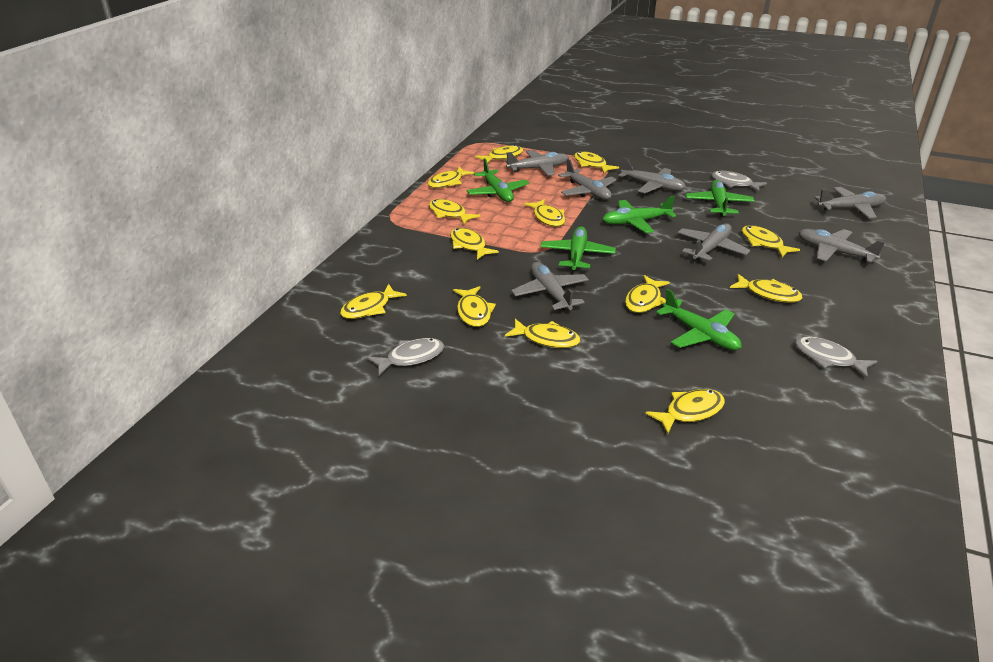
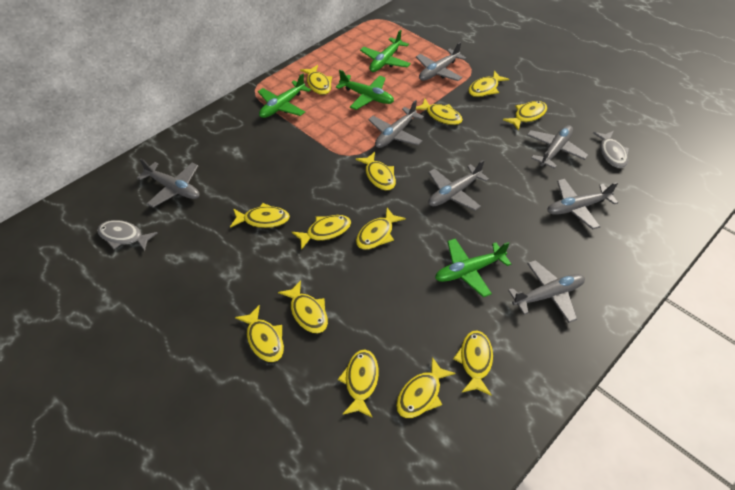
green plane: [466,158,529,202] [540,226,616,271] [603,196,676,233] [656,289,741,350] [686,180,754,217] = 5 -> [258,73,311,118] [336,70,394,110] [360,30,411,72] [435,238,511,297] = 4
grey fish: [367,338,444,376] [712,171,767,192] [795,336,877,378] = 3 -> [97,220,158,251] [593,131,629,168] = 2

